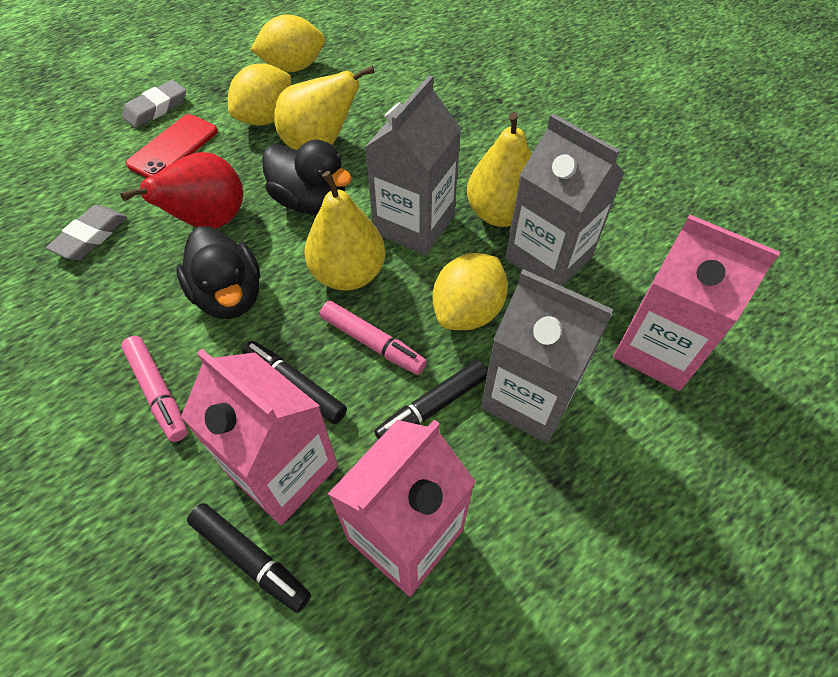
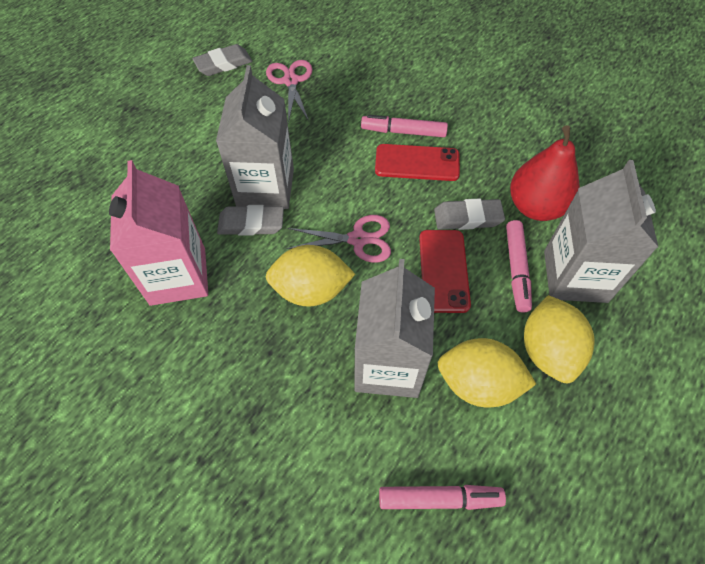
black duck: [176,226,260,319] [262,140,352,215] = 2 -> none = 0
black marker: [187,503,311,613] [242,341,347,424] [374,360,488,440] = 3 -> none = 0
grey eraser: [46,205,127,260] [122,80,186,128] = 2 -> [192,44,252,76] [217,205,284,236] [434,199,505,230] = 3
pink carton: [181,349,338,525] [328,419,476,596] [613,215,780,391] = 3 -> [109,160,208,306] = 1
pink marker: [121,336,188,442] [320,301,427,375] = 2 -> [361,115,448,137] [379,485,506,510] [506,220,532,312] = 3
pink scissors: none = 0 -> [266,60,313,123] [286,215,391,263] = 2
red phone: [126,114,218,178] = 1 -> [375,144,460,181] [419,230,471,313] = 2
yellow pear: [274,65,375,150] [304,171,385,291] [467,112,532,227] = 3 -> none = 0

